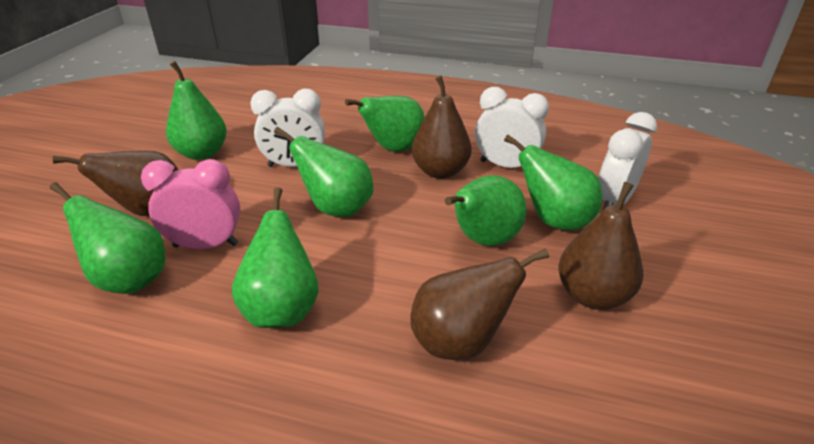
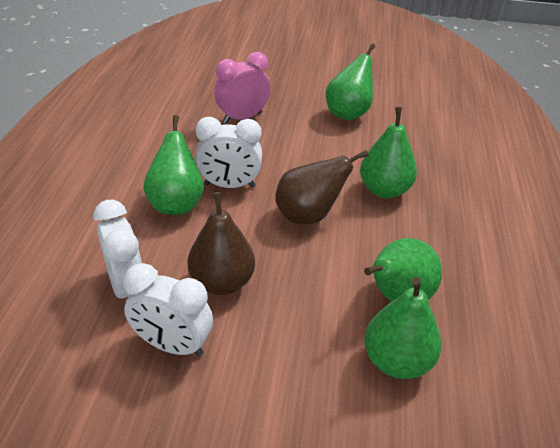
brown pear: [53,151,178,216] [411,248,549,360] [412,76,472,179] [558,182,644,310] = 4 -> [187,192,255,295] [275,150,369,224] = 2
green pear: [50,182,165,294] [166,61,227,160] [232,187,318,328] [274,127,373,217] [345,96,425,152] [445,175,527,246] [504,134,602,230] = 7 -> [143,115,204,215] [326,44,376,120] [360,107,417,198] [364,238,442,302] [364,277,442,379] = 5

